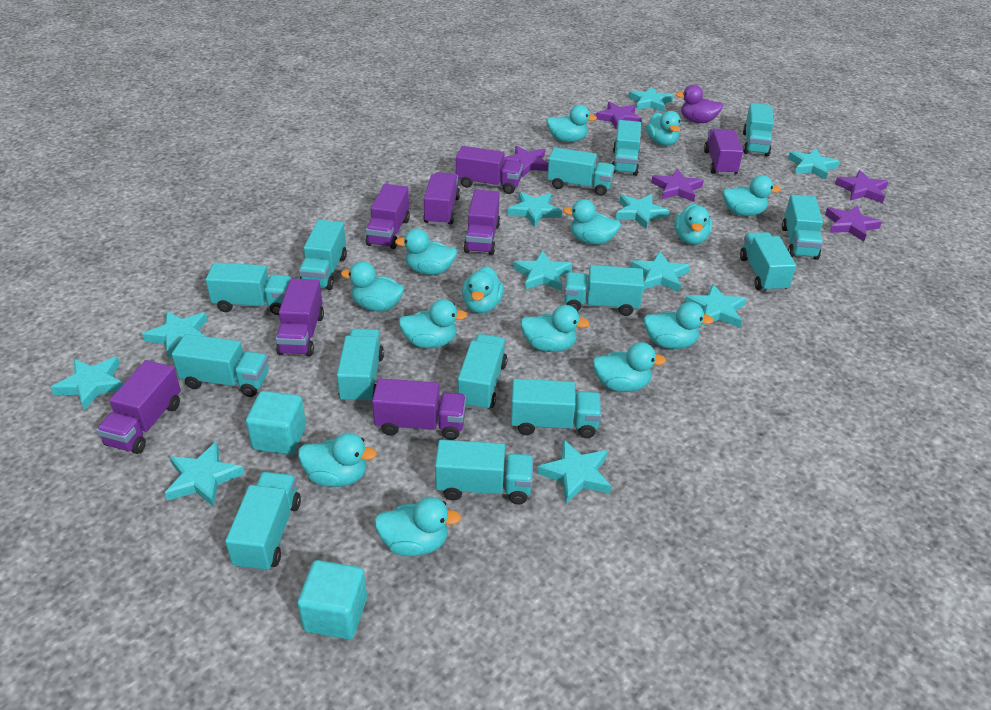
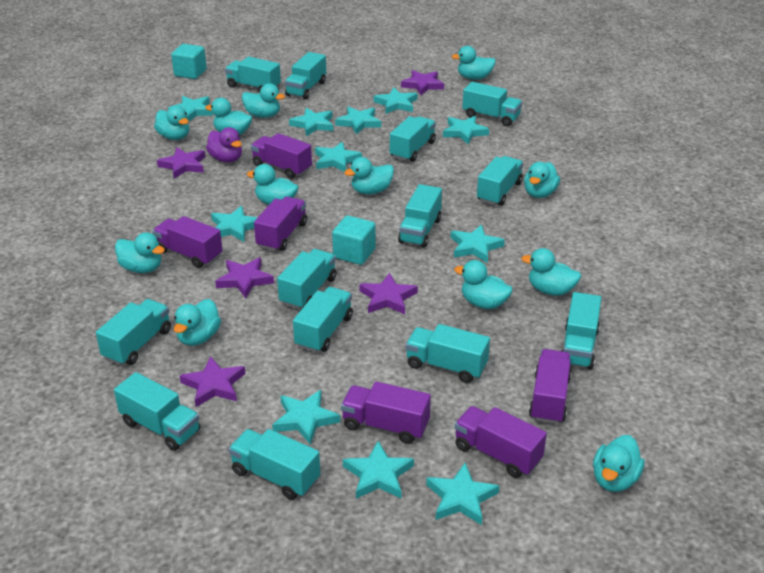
purple truck: [96,360,181,454] [275,279,324,356] [366,184,410,249] [372,378,466,440] [423,172,460,226] [456,146,523,194] [464,190,500,255] [704,129,743,175] = 8 -> [153,216,223,268] [251,133,312,179] [254,197,307,251] [341,382,431,444] [455,406,547,478] [529,349,571,424] = 6
turquoise duck: [298,433,377,487] [341,261,404,312] [374,497,461,556] [395,228,457,275] [398,299,467,348] [462,266,504,313] [520,305,589,352] [546,105,597,142] [563,199,621,245] [592,342,666,392] [644,302,714,349] [646,111,680,146] [674,203,712,245] [723,175,781,216] = 14 -> [115,232,165,273] [154,106,189,140] [173,299,221,346] [205,98,253,135] [242,83,285,118] [247,164,298,205] [344,157,394,195] [451,46,496,80] [454,260,513,309] [521,248,581,296] [524,162,560,198] [593,435,645,492] = 12
turquoise truck: [172,334,269,397] [206,263,291,315] [225,472,301,572] [299,220,347,290] [337,329,384,404] [435,440,533,505] [458,334,507,411] [511,379,602,438] [547,147,615,196] [564,265,644,316] [612,120,641,176] [740,232,796,292] [743,103,774,156] [782,195,823,260] = 14 -> [96,299,171,366] [114,372,200,451] [225,57,281,93] [229,429,320,500] [277,249,337,309] [285,52,326,100] [293,287,353,353] [390,116,436,162] [398,184,442,248] [406,324,490,383] [462,82,522,126] [477,156,523,206] [561,292,601,369] = 13

